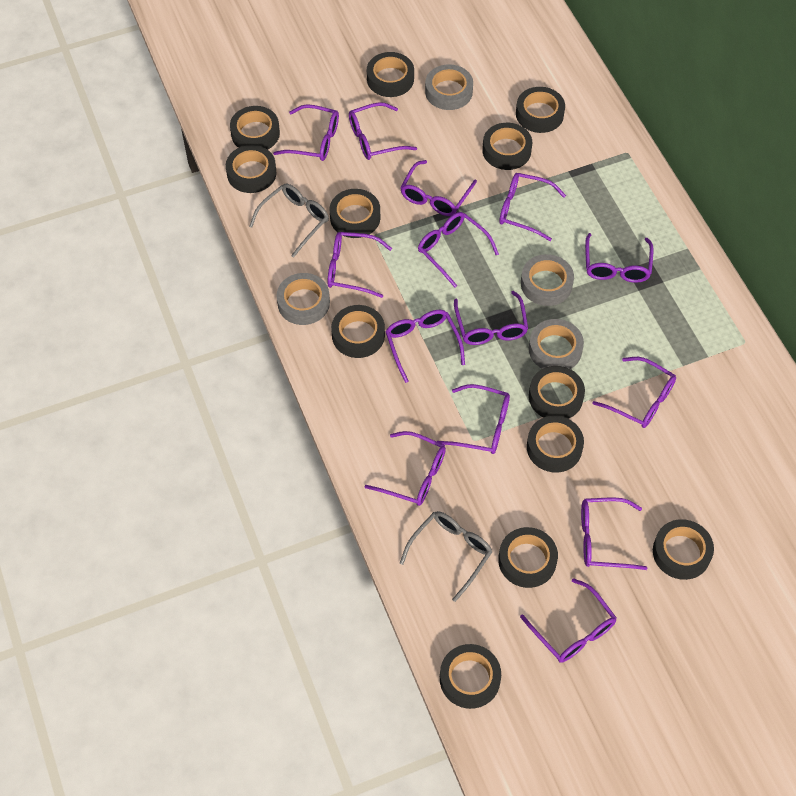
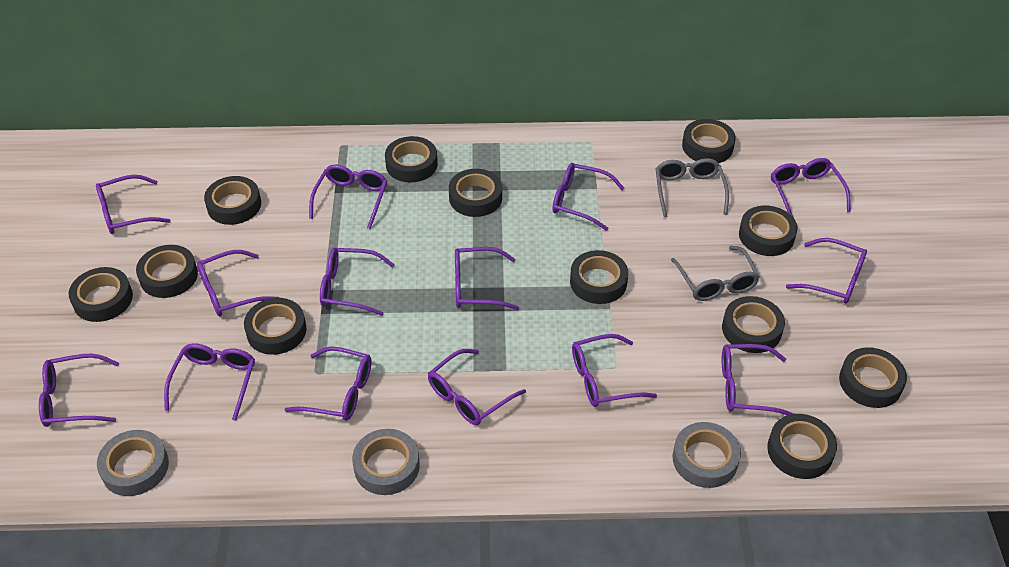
grey tape: [277,273,330,325] [425,64,473,110] [521,254,574,306] [529,319,584,369] = 4 -> [97,430,169,496] [352,429,420,495] [673,422,741,488] = 3

